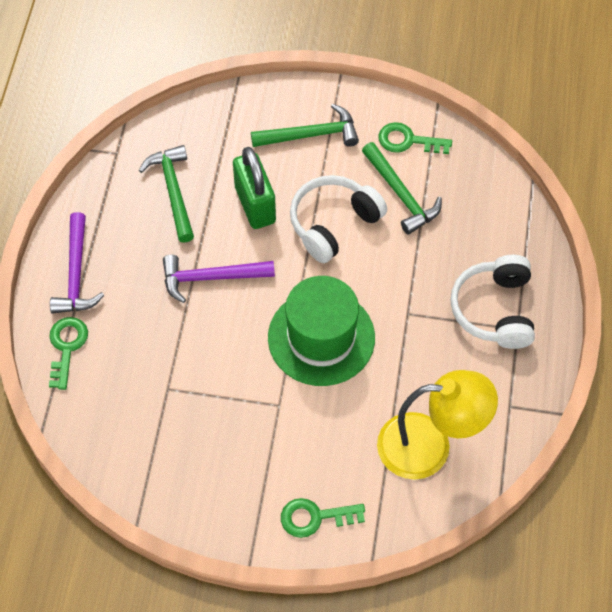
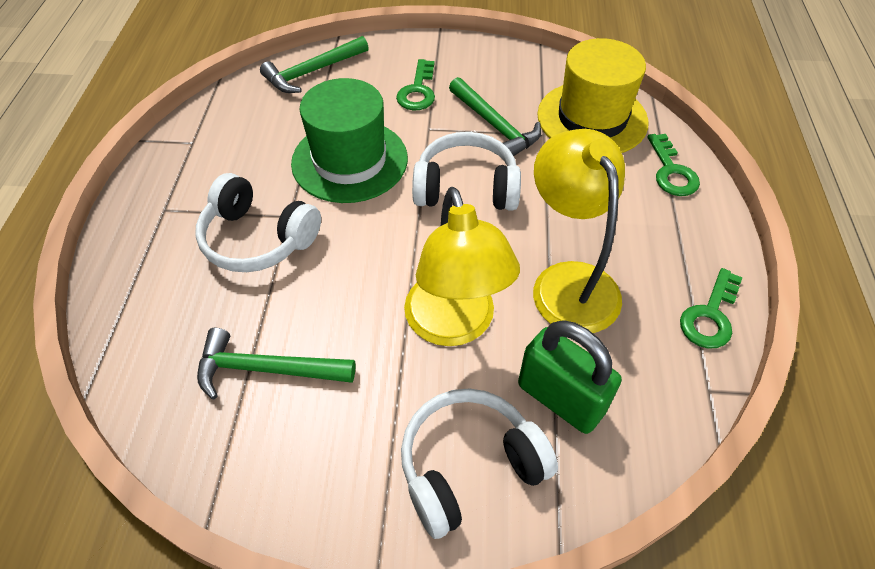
purple hammer: [50,212,104,314] [163,255,275,303] = 2 -> none = 0
white headphones: [290,175,387,263] [450,255,535,349] = 2 -> [195,173,321,272] [401,388,558,539] [412,132,521,211] = 3
yellow hat: none = 0 -> [537,38,649,153] = 1
yellow lamp: [377,370,498,480] = 1 -> [404,187,520,346] [533,129,625,333] = 2

